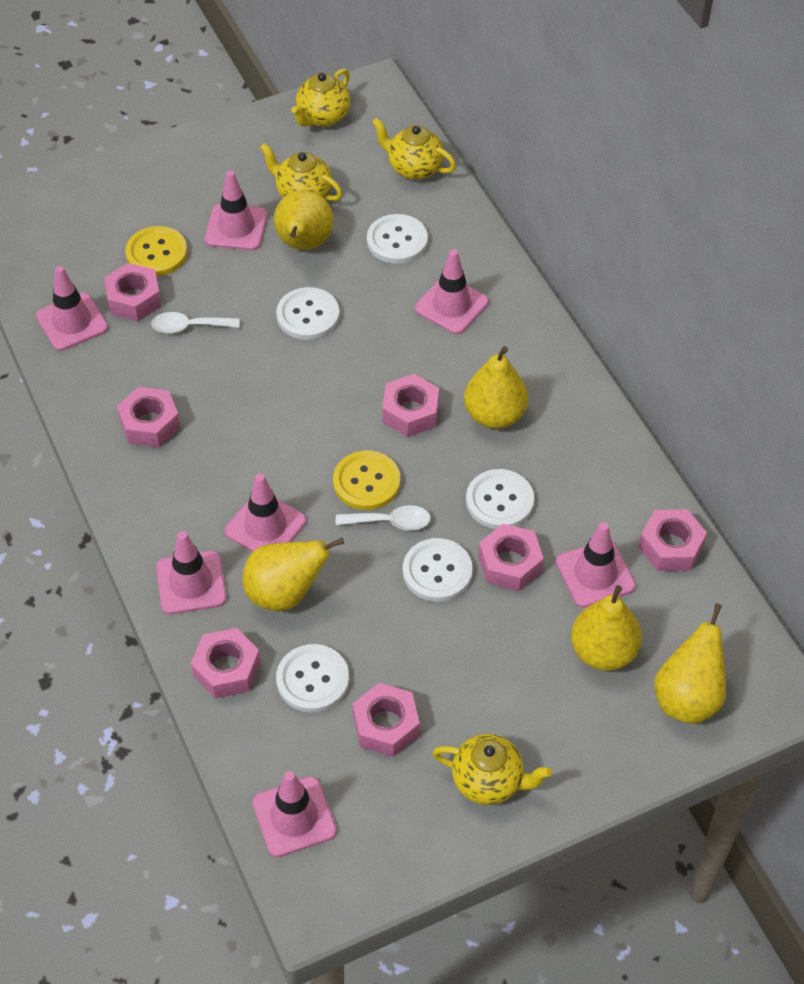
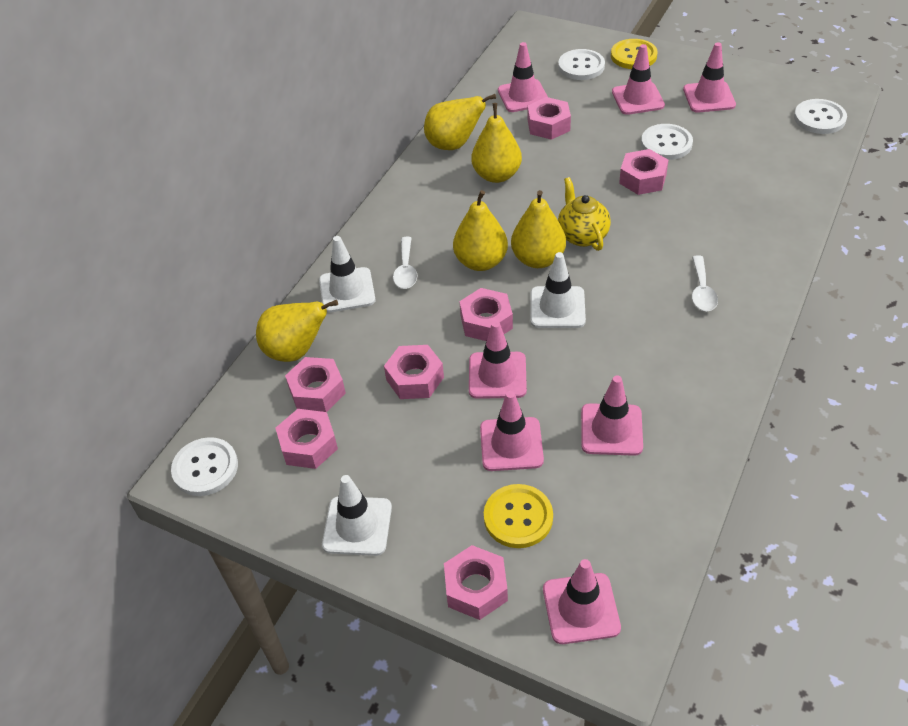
white button: [276,287,340,340] [276,644,349,712] [367,214,428,264] [403,538,473,602] [466,469,534,529] = 5 -> [171,437,238,496] [558,49,605,80] [641,124,693,160] [794,99,847,134] = 4
white traffic cone: none = 0 -> [319,236,376,312] [322,475,392,556] [531,252,586,328] = 3
yellow teapot: [260,143,343,201] [291,69,350,127] [372,118,456,180] [432,734,552,805] = 4 -> [558,177,611,251] = 1

